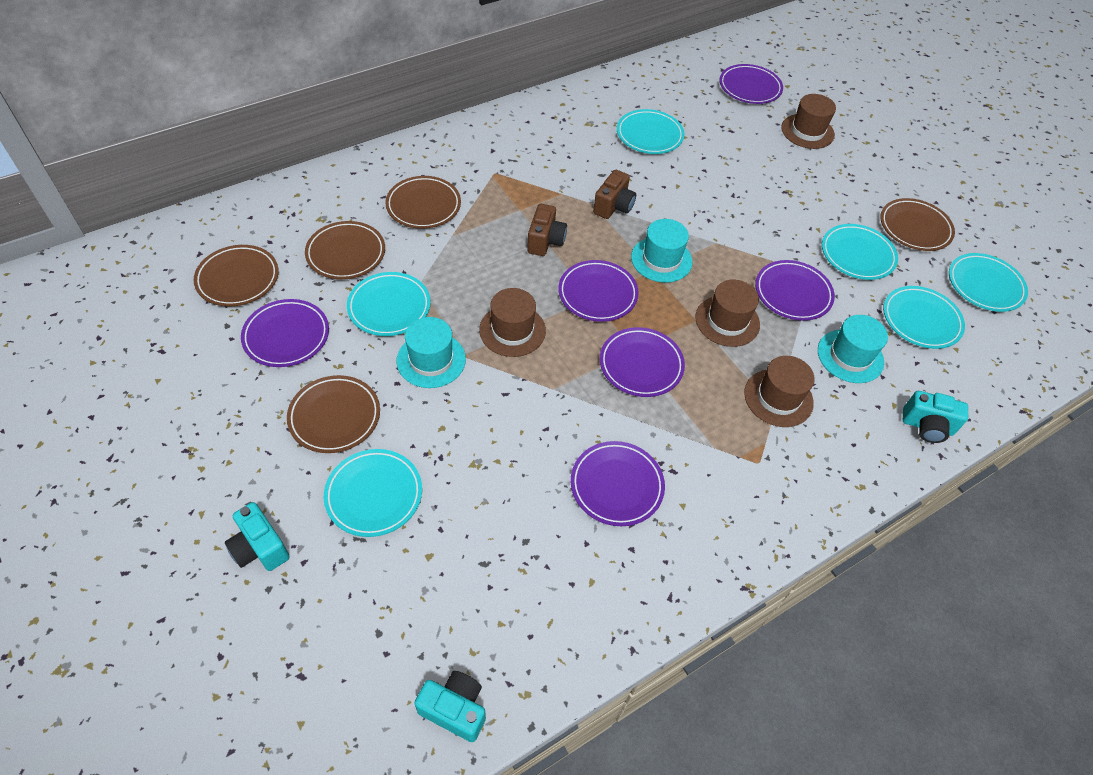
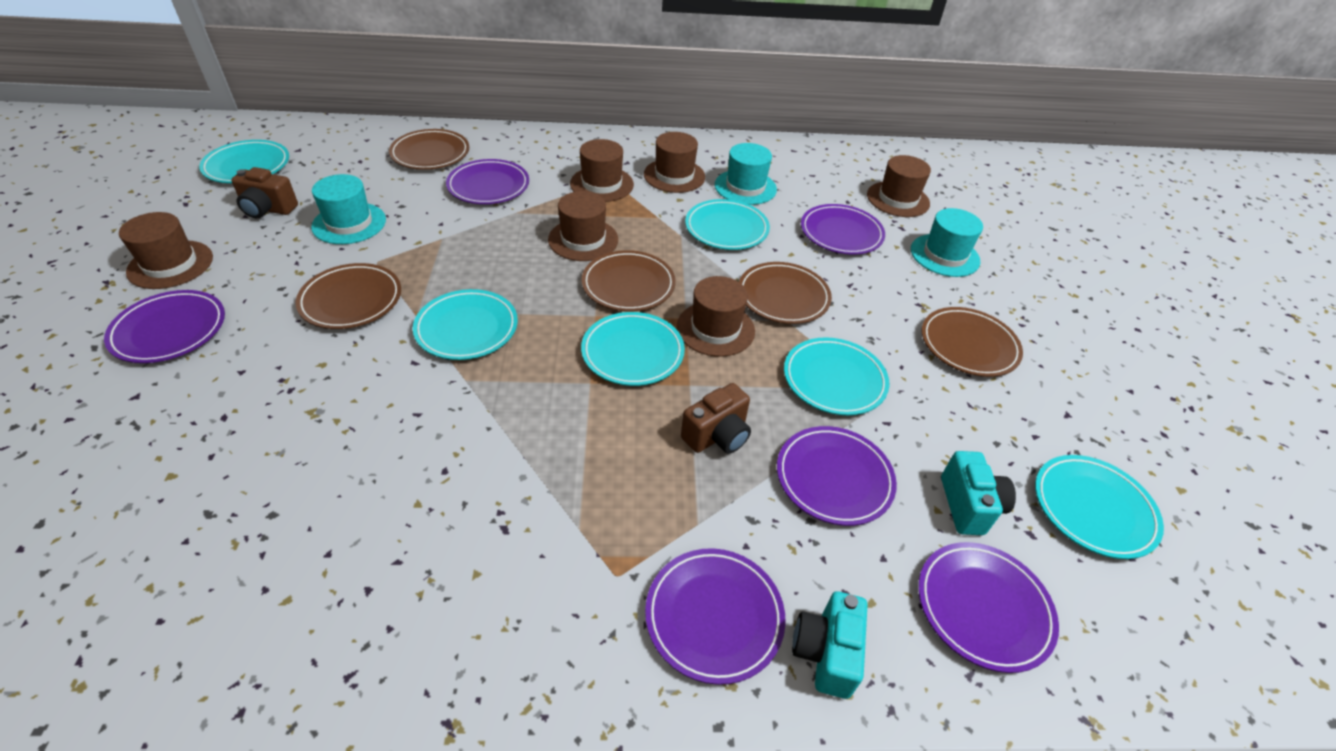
brown hat: [479,288,546,357] [695,280,760,347] [744,356,815,427] [781,94,836,149] = 4 -> [119,212,213,289] [548,191,618,261] [570,139,634,202] [644,132,705,193] [677,276,755,357] [867,155,931,217] = 6
turquoise camera: [225,502,290,571] [414,671,486,742] [903,391,968,443] = 3 -> [792,591,868,699] [941,451,1016,535] = 2

